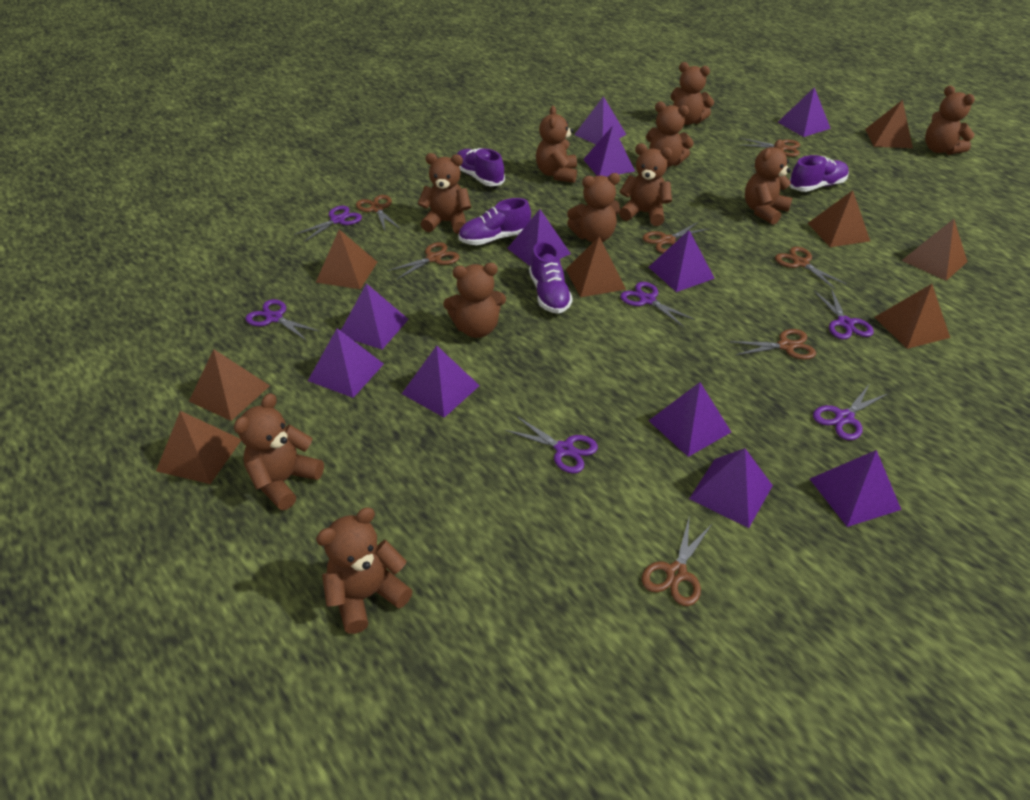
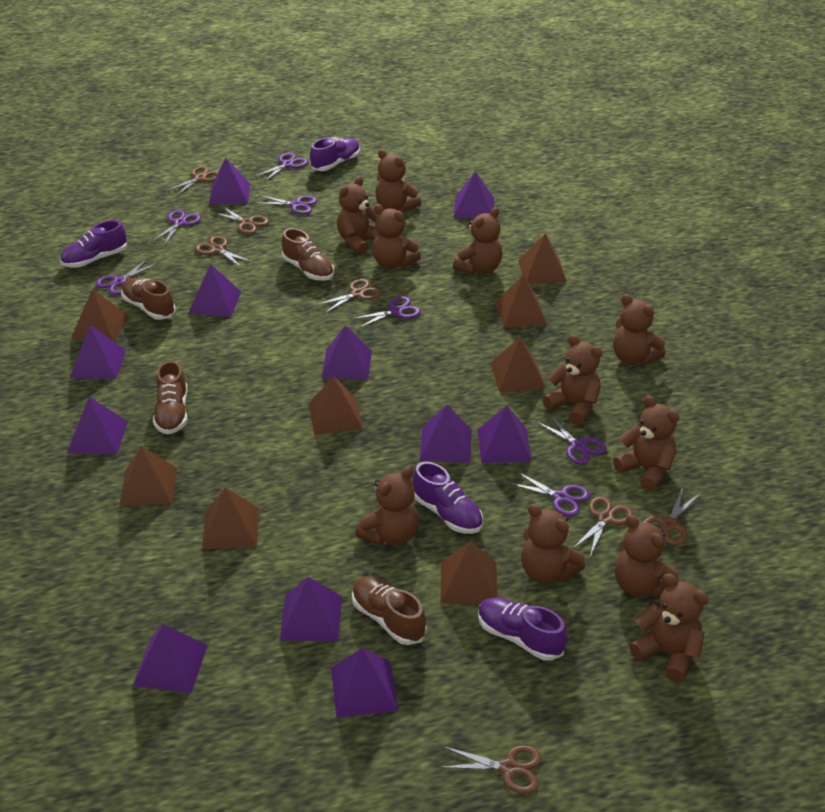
brown shoe: none = 0 -> [121,278,176,320] [153,361,188,434] [282,228,334,281] [352,576,427,645] = 4
purple scissors: [245,299,320,341] [294,206,362,242] [505,416,598,473] [620,282,695,327] [813,385,887,440] [814,288,874,339] = 6 -> [95,259,158,295] [151,210,201,246] [254,153,308,182] [254,195,317,215] [351,296,421,328] [507,471,590,517] [536,414,606,464] = 7

